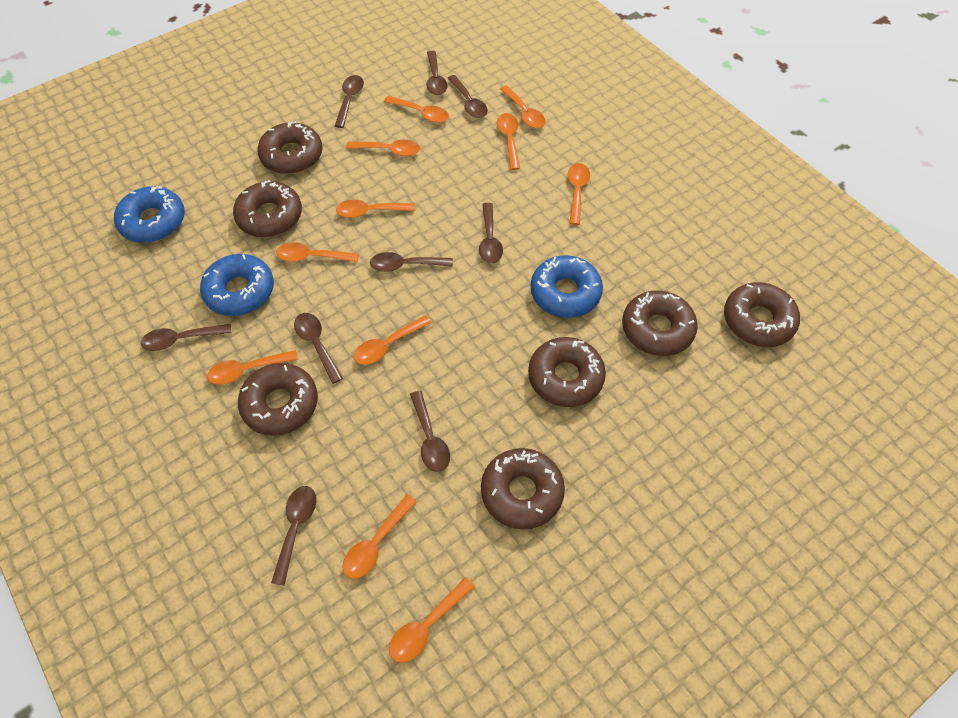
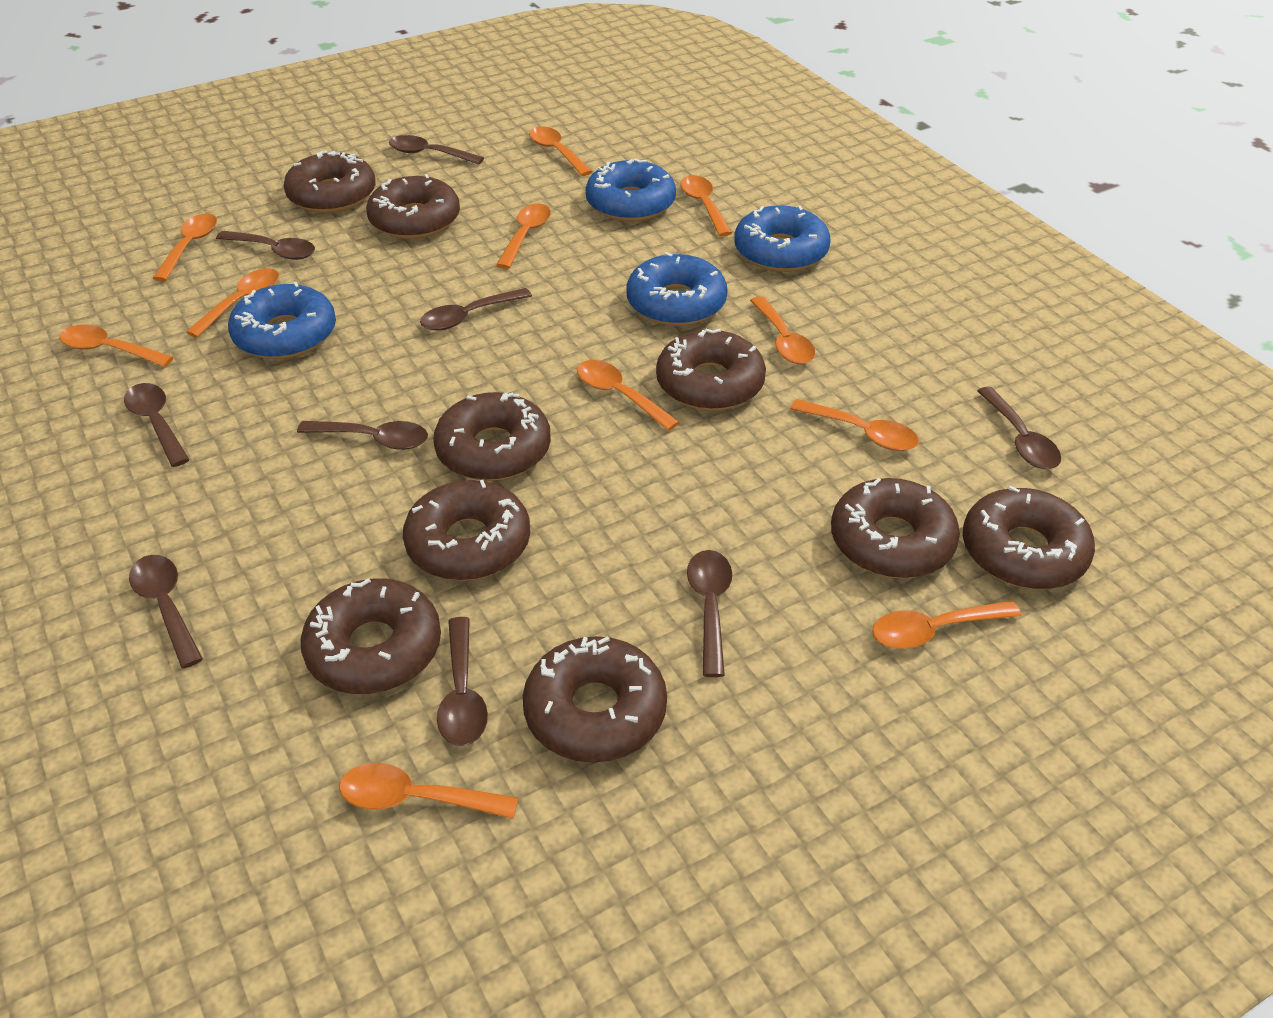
blue donut: [114,186,185,243] [200,254,274,316] [531,255,603,318] = 3 -> [228,282,336,359] [585,159,676,222] [626,252,728,326] [734,205,831,272] = 4
brown donut: [233,180,302,237] [238,363,318,436] [257,121,323,174] [481,448,565,529] [528,337,606,407] [622,290,698,356] [724,282,800,347] = 7 -> [284,150,376,213] [300,578,441,694] [366,174,460,239] [403,480,530,581] [433,392,551,481] [523,636,667,763] [656,329,766,411] [831,478,960,579] [963,486,1095,590] = 9

